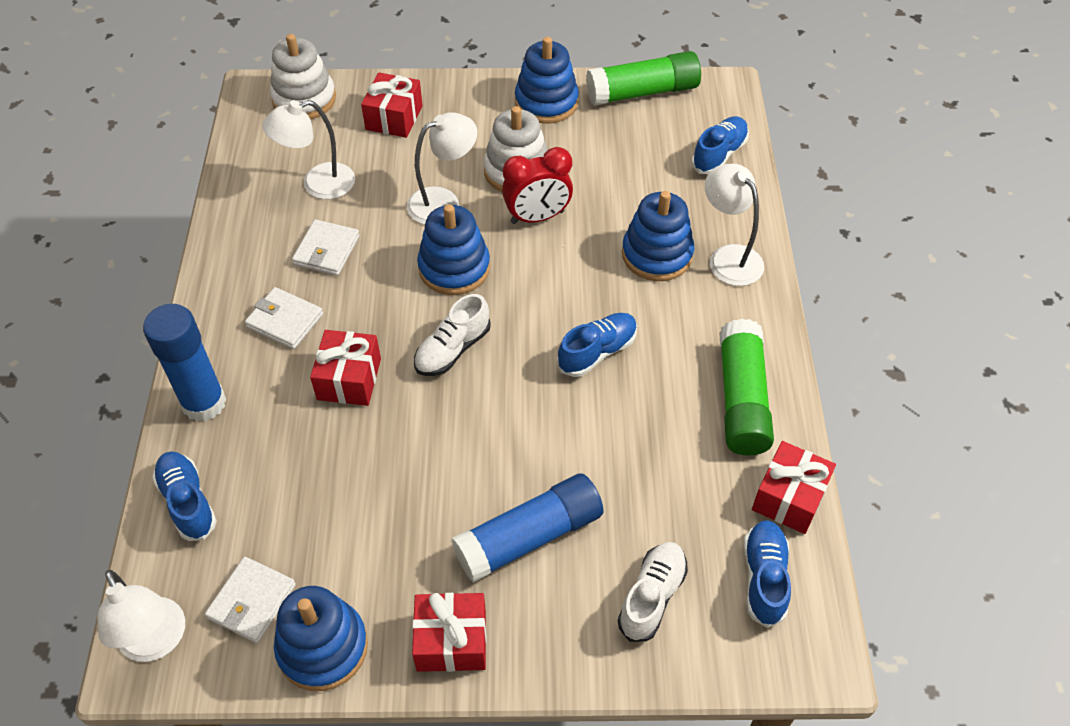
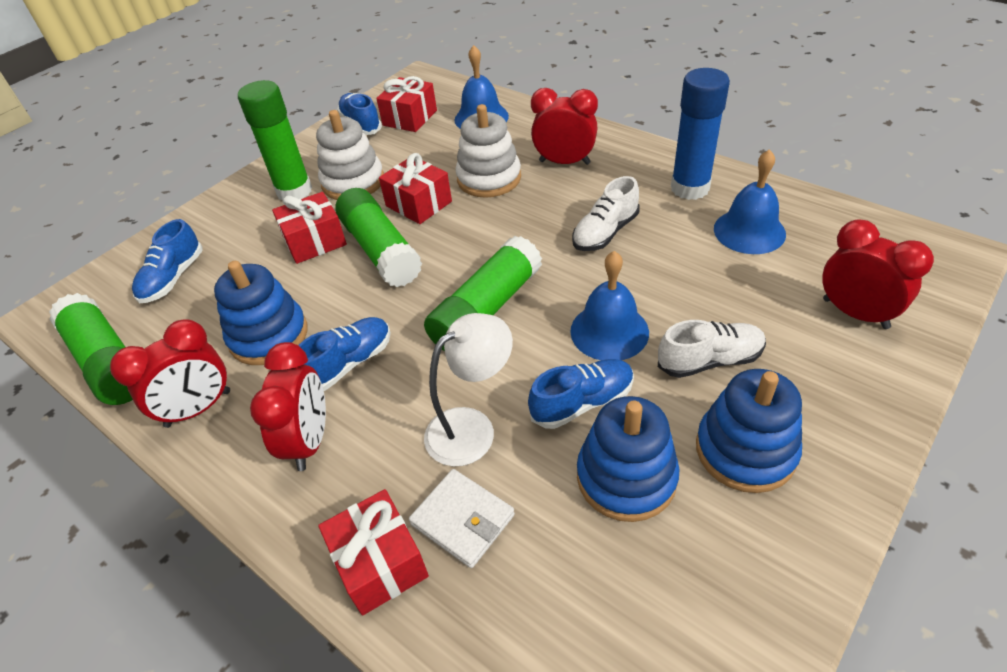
blue bell: none = 0 -> [454,45,509,129] [570,251,649,361] [714,149,786,254] = 3
blue glue stick: [143,304,226,422] [452,473,604,583] = 2 -> [671,68,730,200] = 1
blue stacking toy: [274,586,368,691] [417,204,490,295] [515,37,579,124] [622,191,694,281] = 4 -> [214,261,307,365] [577,396,680,522] [696,369,802,493] = 3
green glue stick: [586,51,701,106] [719,319,774,455] = 2 -> [49,293,133,405] [238,80,312,201] [335,188,422,287] [424,236,542,351] = 4
red clock: [502,147,573,224] = 1 -> [110,319,230,428] [250,342,326,471] [531,88,598,165] [822,220,934,329] = 4
white lamp: [97,570,185,662] [262,100,355,199] [407,112,477,225] [705,164,764,286] = 4 -> [424,313,513,467] = 1
white wallet: [205,557,296,643] [245,287,323,349] [292,219,360,276] = 3 -> [409,469,515,568] = 1

